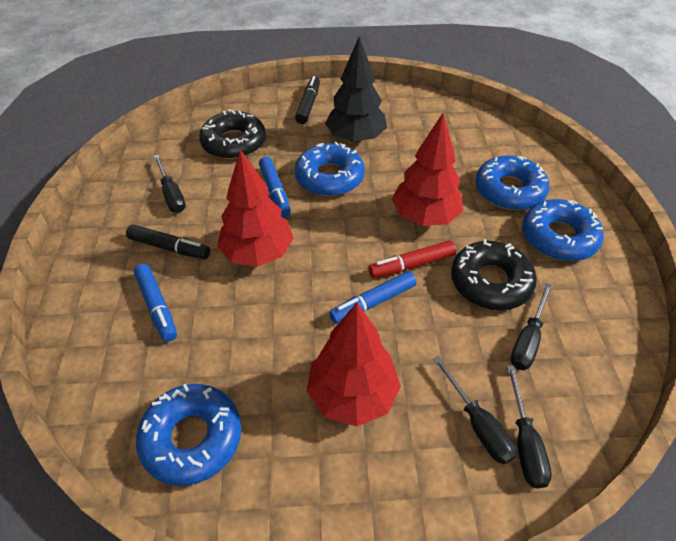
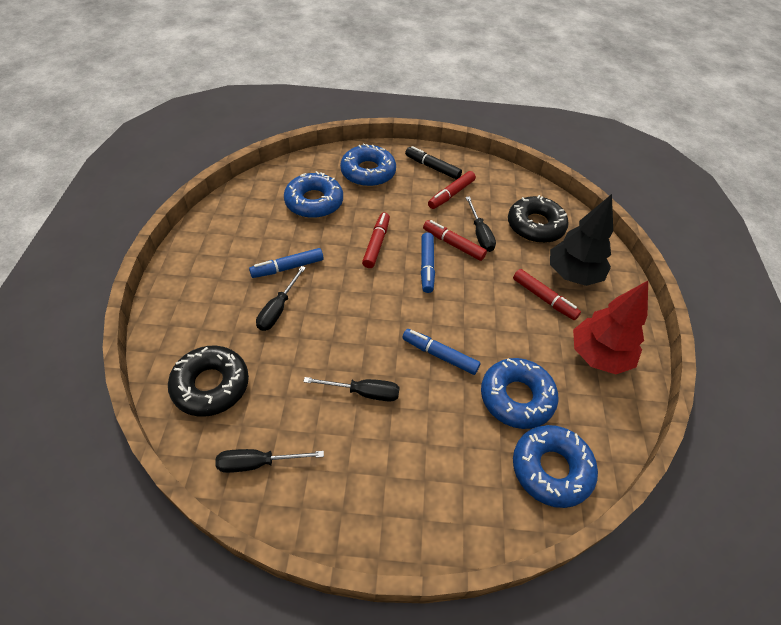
black marker: [126,224,210,259] [295,76,320,124] = 2 -> [405,146,462,179] = 1
red marker: [368,240,456,278] = 1 -> [362,212,390,268] [423,220,487,261] [428,171,476,209] [513,269,581,320] = 4
red tree: [217,150,294,267] [307,303,401,426] [392,113,463,226] = 3 -> [573,281,648,374] = 1

